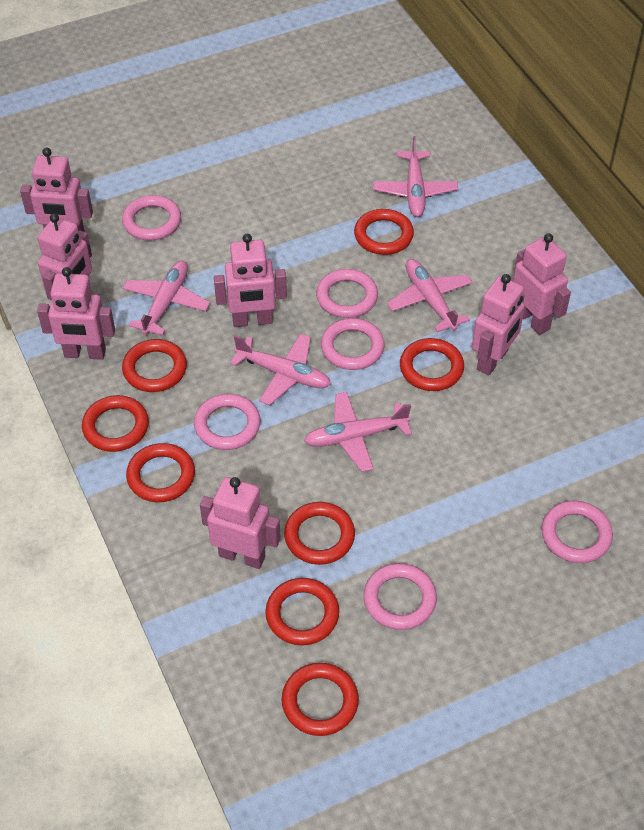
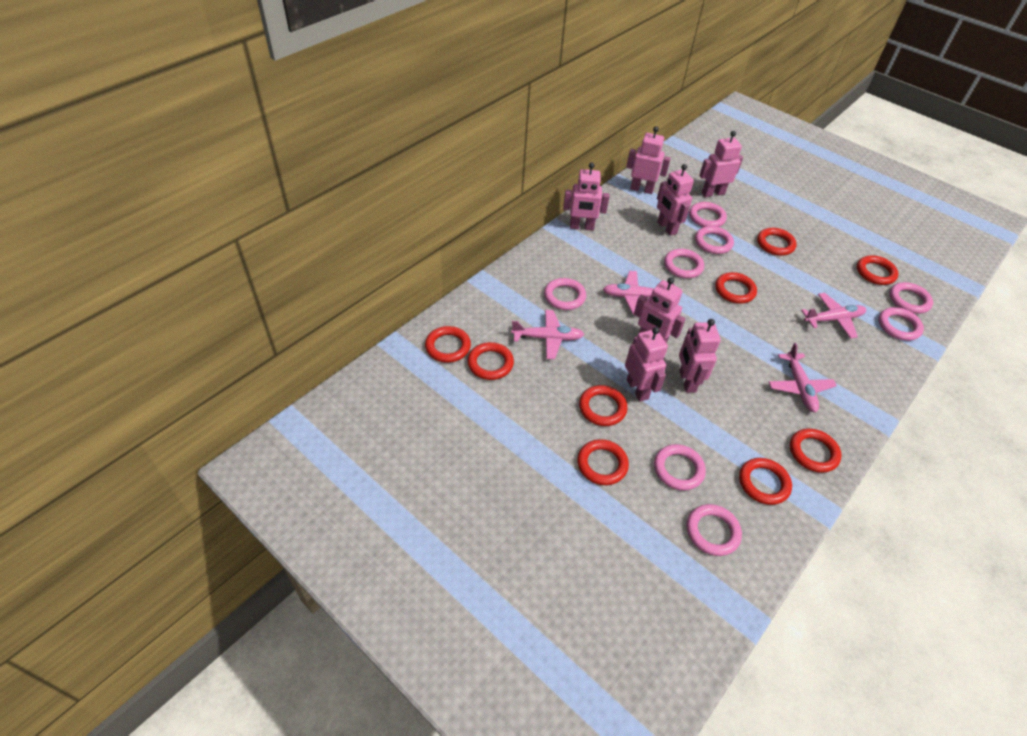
pink plane: [122,261,210,335] [230,333,331,405] [304,392,412,472] [373,136,458,217] [387,259,472,332] = 5 -> [511,310,585,359] [603,271,675,315] [769,343,837,412] [801,293,866,339] = 4
pink ring: [122,195,181,241] [194,394,261,450] [316,269,378,318] [321,318,385,370] [363,563,437,630] [541,501,613,563] = 6 -> [544,278,586,310] [654,444,706,491] [664,249,704,278] [687,504,742,556] [689,202,727,227] [695,226,734,254] [878,307,924,341] [889,282,933,314] = 8
red ring: [82,395,149,452] [122,339,187,392] [126,443,195,502] [265,578,339,646] [281,663,359,736] [284,502,355,565] [354,209,414,255] [400,338,464,391] = 8 -> [425,326,471,363] [468,342,514,380] [577,439,629,485] [579,385,627,426] [715,272,757,304] [739,458,792,505] [757,228,797,256] [790,429,841,473] [857,255,899,285] = 9

